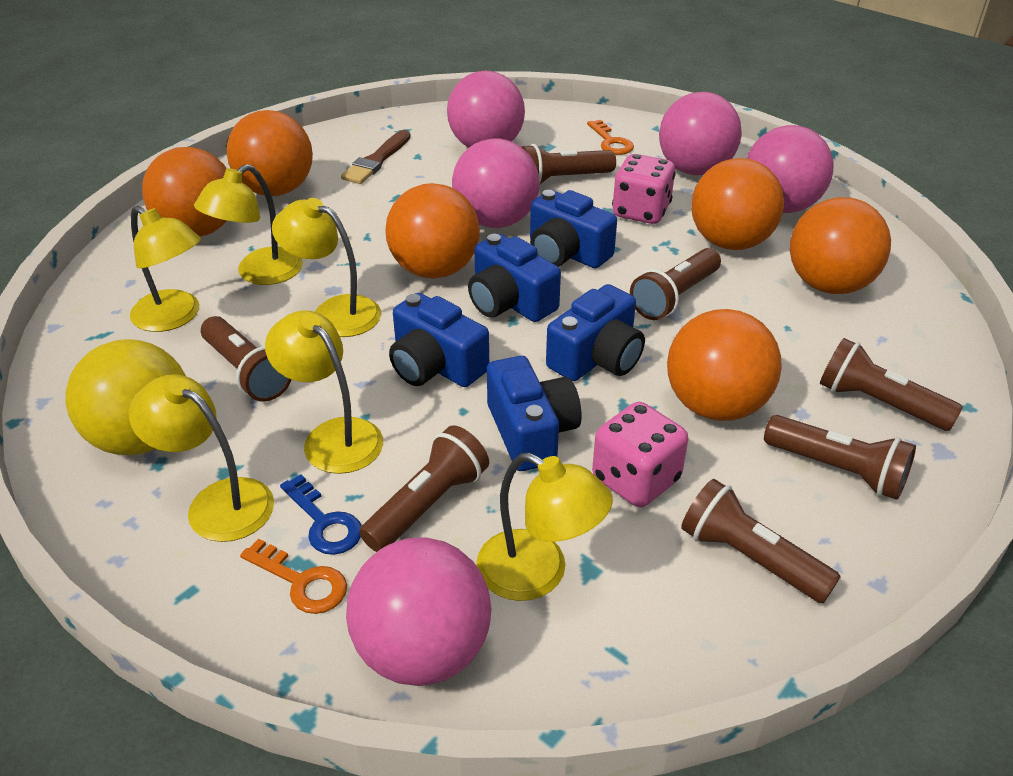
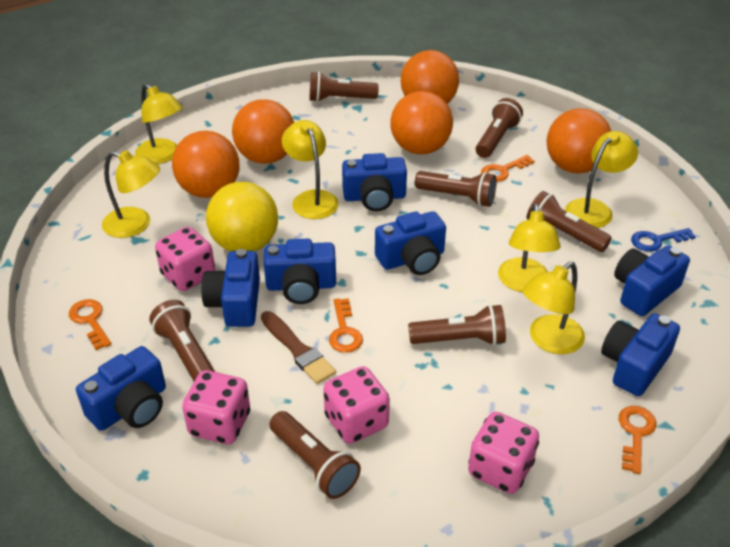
blue camera: [389,293,489,387] [468,234,561,322] [487,356,581,471] [530,190,617,268] [546,284,645,381] = 5 -> [76,346,166,431] [201,249,260,327] [264,239,336,304] [342,153,407,211] [375,211,446,275] [601,313,680,396] [614,245,690,316] = 7
orange ball: [142,147,227,237] [227,110,313,196] [386,183,480,279] [667,309,782,421] [691,158,784,250] [790,197,891,294] = 6 -> [172,131,240,198] [232,99,294,164] [390,91,453,154] [401,50,459,104] [547,109,611,173] = 5
orange key: [240,538,347,614] [587,120,634,155] = 2 -> [69,299,111,350] [329,298,363,353] [481,155,535,182] [619,406,657,474] = 4
pink ball: [346,537,492,686] [447,71,525,148] [452,138,539,228] [659,92,742,175] [747,125,833,213] = 5 -> none = 0
pink dice: [592,402,688,507] [612,154,676,224] = 2 -> [155,227,215,291] [182,370,250,444] [323,366,390,444] [468,412,539,494] = 4

